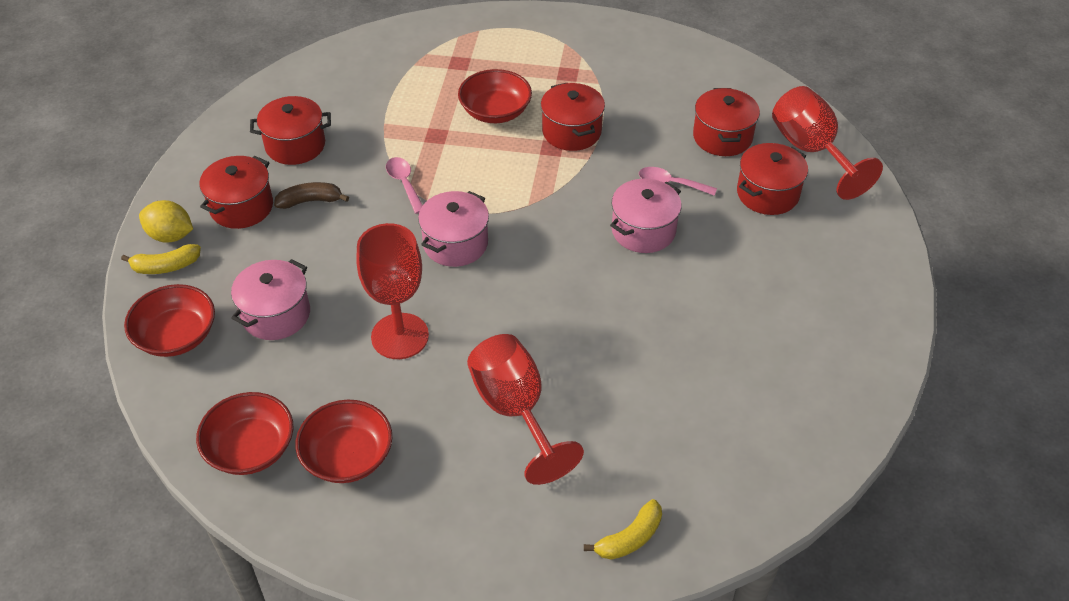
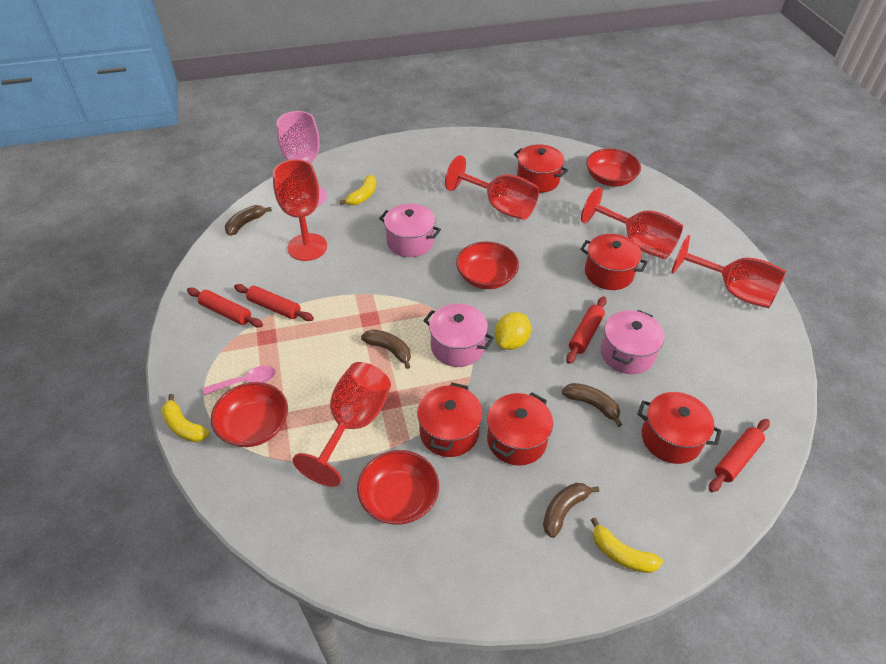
brown banana: [274,182,349,209] = 1 -> [225,205,272,236] [361,329,411,369] [543,483,599,538] [562,383,623,427] = 4
pink goblet: none = 0 -> [277,111,327,206] = 1
pink spoon: [386,157,423,214] [639,167,717,196] = 2 -> [203,366,276,396] = 1
red goblet: [356,223,429,359] [467,334,584,485] [772,86,883,200] = 3 -> [273,159,327,261] [293,362,391,487] [445,155,539,220] [581,187,683,259] [671,235,786,308] = 5
red rolling pin: none = 0 -> [187,288,263,327] [234,284,314,321] [566,296,607,364] [709,419,770,492] = 4
yellow banana: [121,244,201,274] [584,499,662,560] = 2 -> [161,394,210,442] [340,175,376,205] [591,517,663,573] = 3

